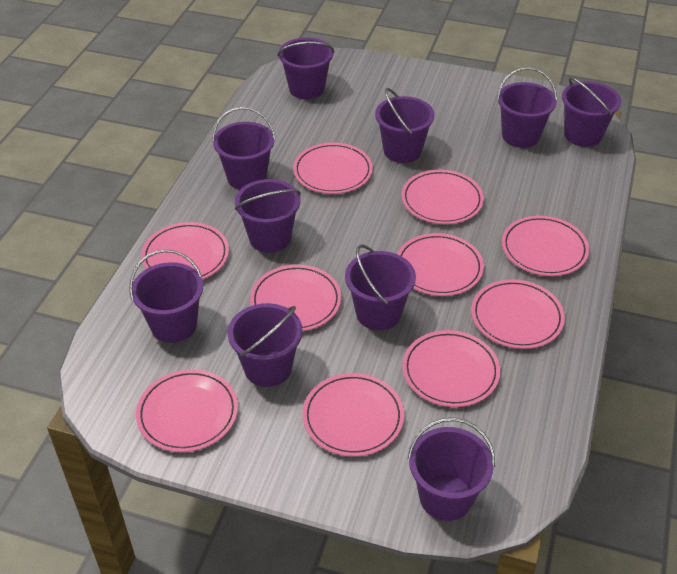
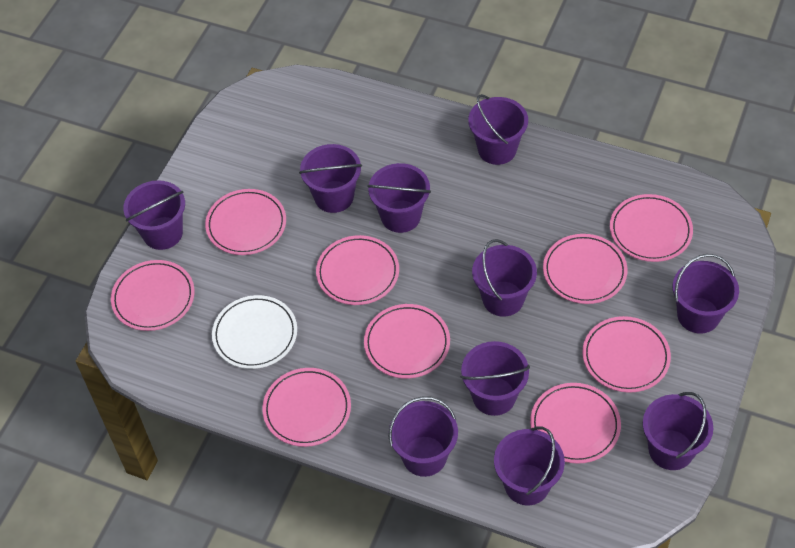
pink plate: [136,369,238,452] [141,222,229,280] [250,265,341,331] [293,143,373,194] [303,373,404,457] [397,233,484,296] [401,170,484,224] [402,330,500,407] [471,279,565,349] [502,216,589,276] = 10 -> [111,260,195,331] [205,189,286,255] [262,368,351,447] [316,235,399,305] [364,304,450,379] [530,383,621,464] [543,234,627,304] [582,316,671,393] [610,194,693,262] = 9
white plate: none = 0 -> [212,295,297,369] = 1

